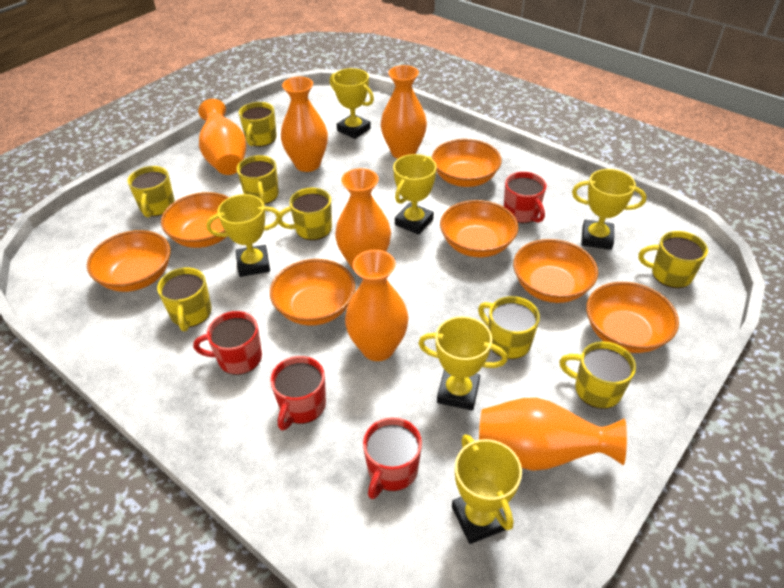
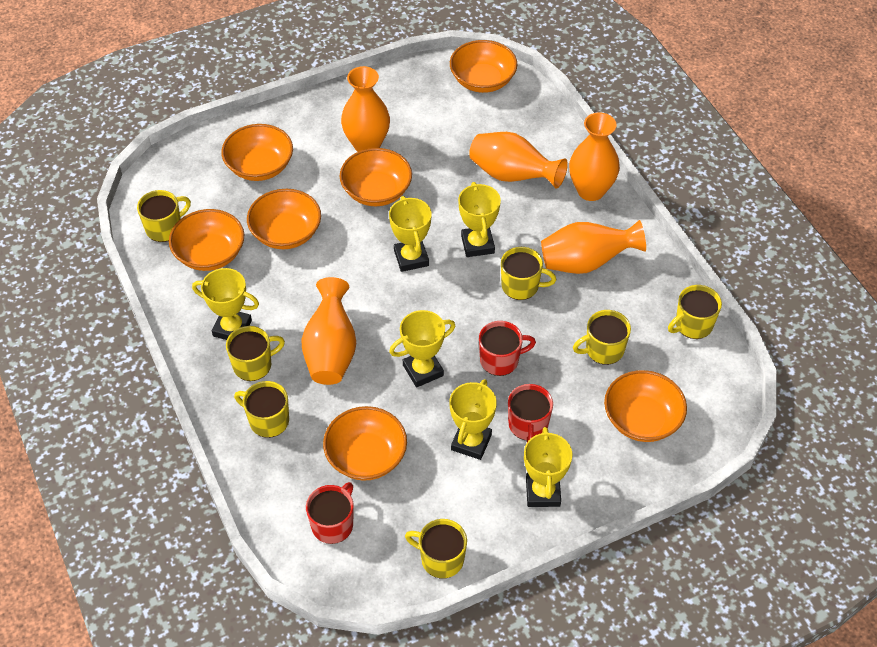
orange vase: [198,99,246,175] [281,77,328,172] [335,168,391,270] [345,250,408,361] [381,65,427,159] [479,397,627,471] = 6 -> [301,277,356,385] [341,66,390,152] [469,132,568,189] [541,220,646,274] [569,112,620,201] = 5
red mug: [193,311,262,375] [270,356,326,431] [363,417,422,499] [504,172,547,223] = 4 -> [306,482,354,544] [479,321,536,376] [508,384,553,442] = 3
yellow mug: [127,166,175,218] [157,268,212,331] [237,155,279,205] [239,102,277,147] [279,188,332,240] [478,296,540,359] [559,342,636,409] [638,231,708,288] = 8 -> [137,190,191,242] [226,326,285,381] [234,381,289,438] [405,519,467,578] [501,247,556,300] [573,310,631,365] [668,285,722,339] = 7

